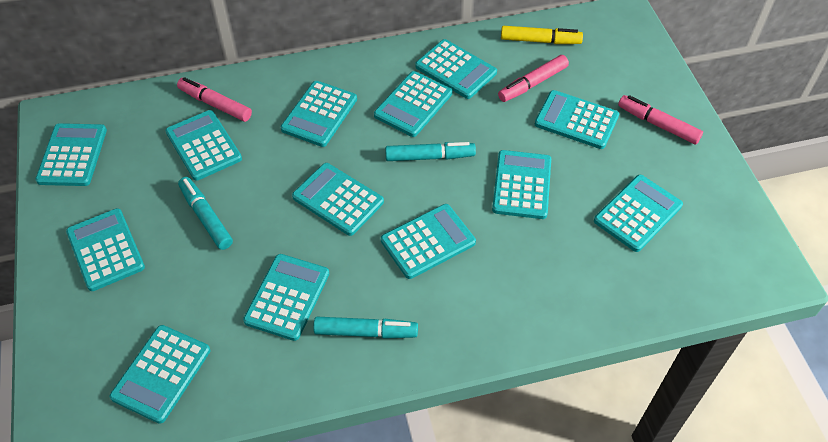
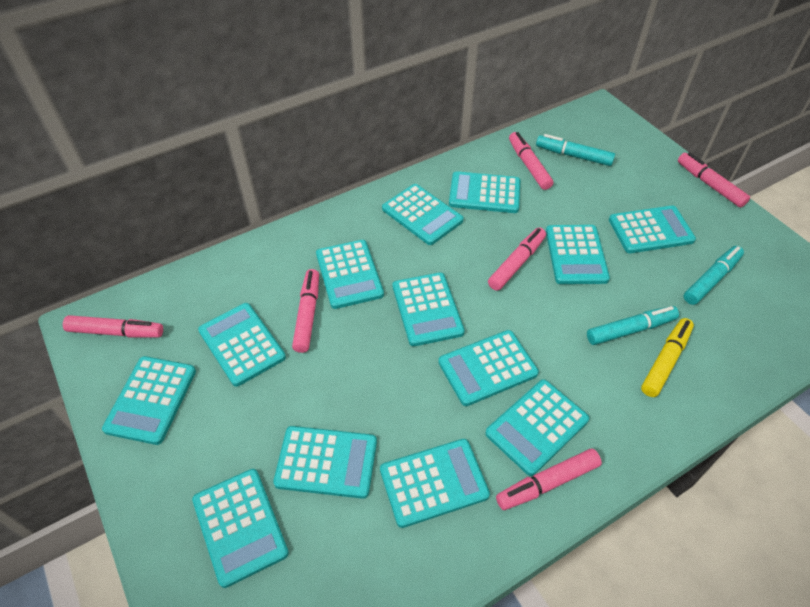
pink marker: [177,77,252,122] [498,55,569,102] [618,95,703,144] = 3 -> [63,315,163,337] [292,269,319,353] [488,228,546,291] [496,449,602,510] [509,132,553,190] [678,152,750,208] = 6

